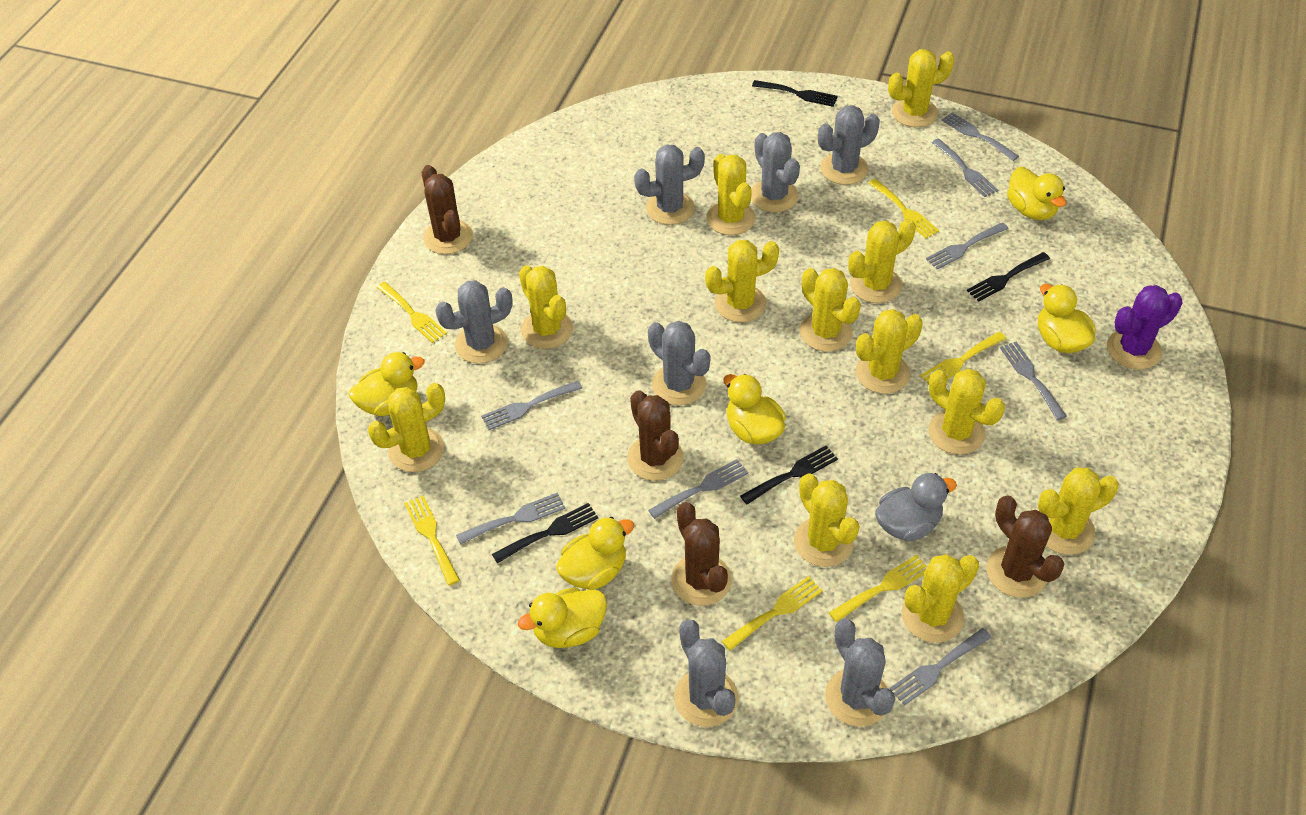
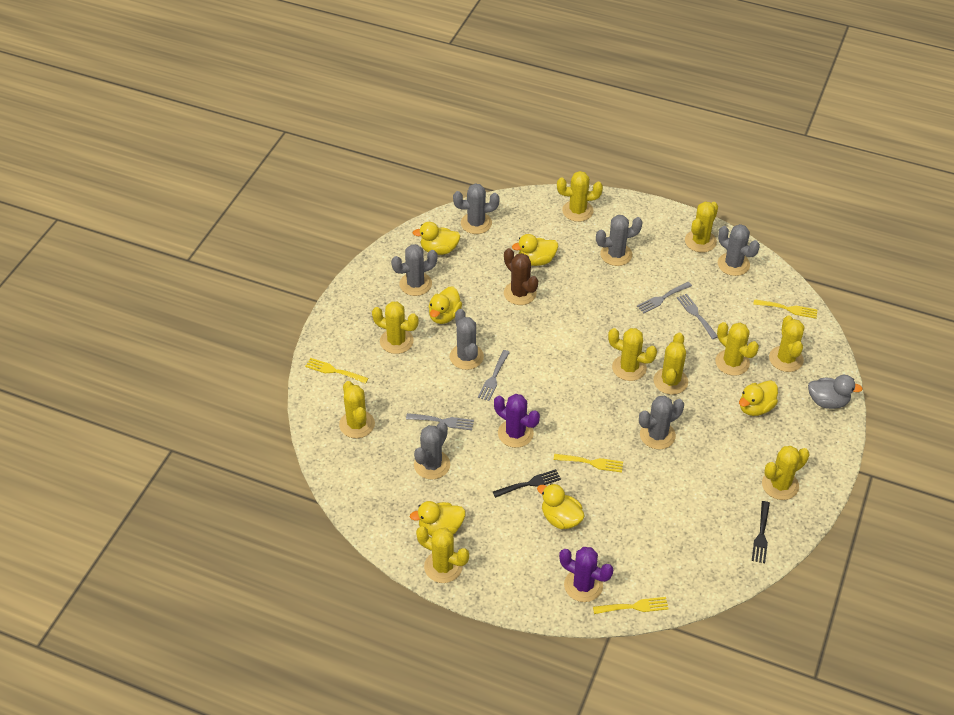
black fork: [492,503,598,563] [740,446,838,504] [752,80,838,107] [967,252,1050,302] = 4 -> [493,469,561,498] [752,501,770,563] = 2
brown cactus: [422,165,473,254] [627,390,684,481] [671,502,732,606] [986,496,1064,598] = 4 -> [504,248,538,305] = 1
grey fork: [456,492,565,544] [481,381,582,430] [648,459,748,519] [890,628,992,706] [926,222,1009,270] [931,138,998,197] [942,112,1019,161] [1000,342,1067,420] = 8 -> [406,413,474,430] [478,350,510,401] [637,282,692,313] [677,294,718,339] = 4
purple cactus: [1107,285,1183,370] = 1 -> [494,394,540,448] [559,547,613,602] = 2
yellow cactus: [368,383,445,472] [519,265,573,349] [705,240,779,322] [706,154,755,235] [794,473,860,567] [800,268,861,352] [848,219,916,303] [856,309,923,394] [888,49,955,127] [902,554,979,643] [929,369,1005,455] [1038,468,1119,555] = 12 -> [339,381,375,438] [372,301,419,354] [416,526,469,583] [557,171,603,222] [608,328,657,381] [653,333,688,395] [685,202,718,253] [715,322,759,376] [762,446,809,500] [769,315,804,372] = 10
yellow fork: [377,282,447,343] [404,496,460,585] [722,576,823,651] [829,555,927,622] [869,179,939,239] [920,332,1007,384] = 6 -> [305,358,369,384] [553,454,623,472] [593,597,669,614] [753,299,818,319] = 4

